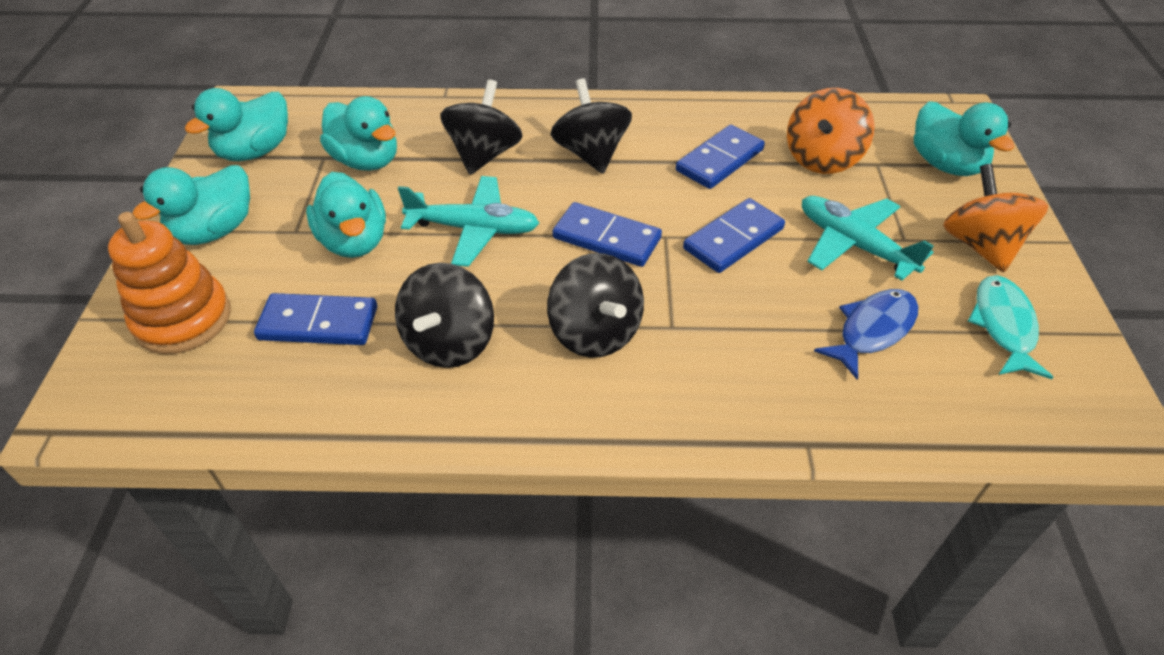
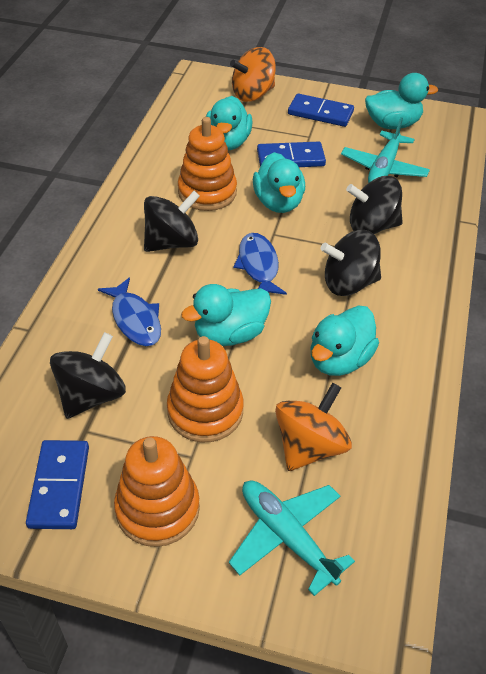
blue domino: [254,293,377,345] [552,202,662,267] [676,125,765,189] [683,198,785,273] = 4 -> [26,440,89,529] [257,142,326,167] [288,93,354,127] = 3
blue fish: [814,289,919,380] = 1 -> [98,277,161,346] [233,233,287,295] = 2
orange stacking toy: [108,212,231,354] = 1 -> [114,436,200,547] [167,336,244,442] [178,117,237,211] = 3
turquoise fish: [968,275,1053,379] = 1 -> none = 0

